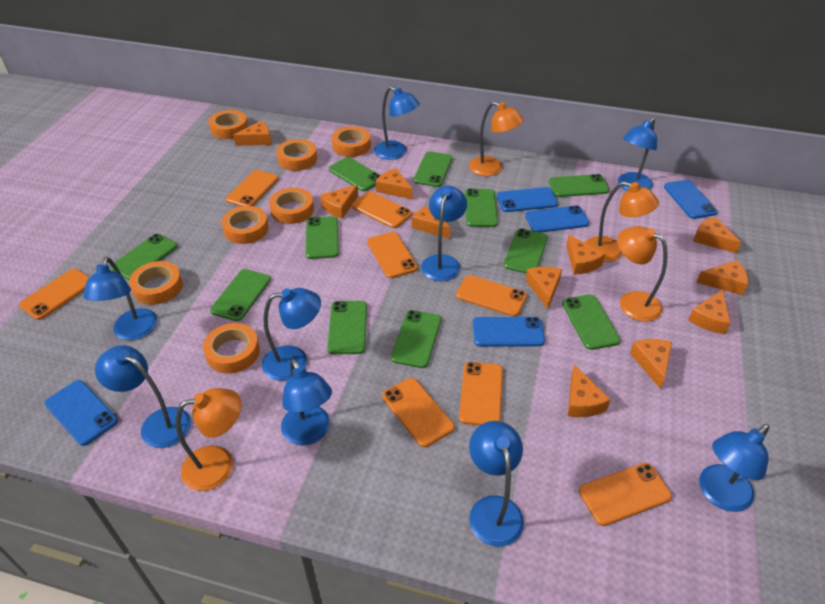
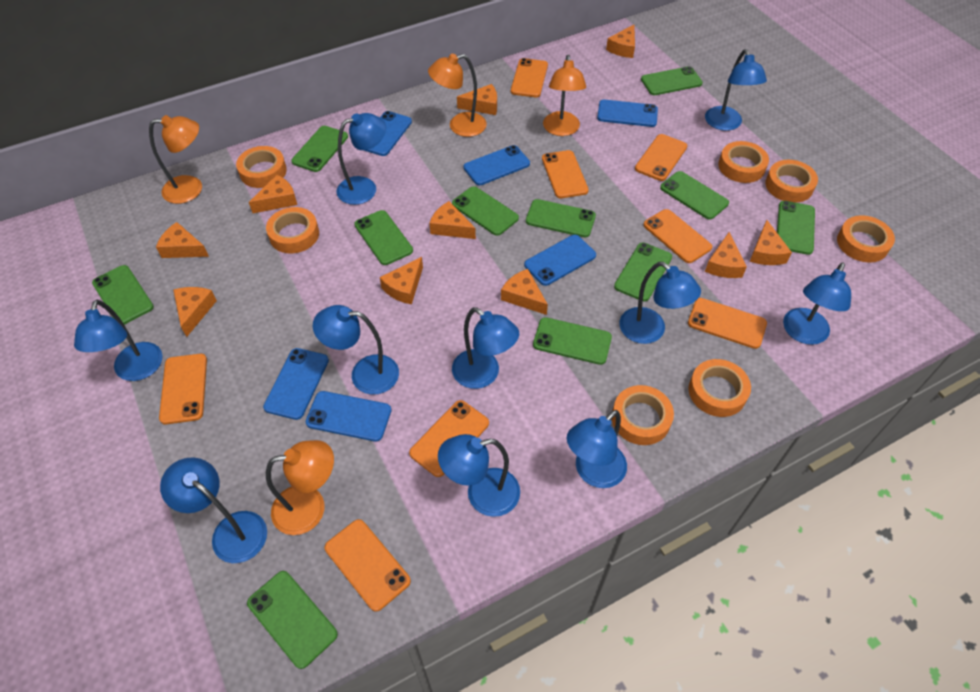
blue lamp: [83,257,158,340] [95,345,191,448] [262,288,321,381] [281,359,332,445] [374,86,420,160] [421,186,467,281] [469,421,524,547] [618,118,657,191] [699,424,769,512] = 9 -> [74,300,162,381] [160,457,267,563] [313,305,399,395] [336,113,386,205] [438,434,520,517] [452,307,519,389] [567,410,627,488] [619,262,701,344] [705,49,767,131] [783,263,851,345] = 10
blue phone: [45,380,118,446] [473,317,545,347] [497,187,558,212] [525,205,589,233] [664,180,718,219] = 5 -> [263,348,329,420] [306,391,391,442] [364,111,412,156] [463,145,530,185] [524,235,596,286] [597,99,658,127] = 6
orange cheese: [233,121,271,146] [320,185,358,219] [376,168,413,199] [412,205,450,239] [526,267,562,309] [566,235,605,274] [568,364,611,417] [630,339,672,389] [688,289,731,334] [693,217,741,253] [696,260,748,295] = 11 -> [156,222,209,258] [173,287,217,337] [249,175,297,213] [380,257,423,304] [429,201,476,239] [457,84,497,115] [501,269,548,315] [606,25,635,58] [705,232,747,278] [750,220,792,265] = 10

